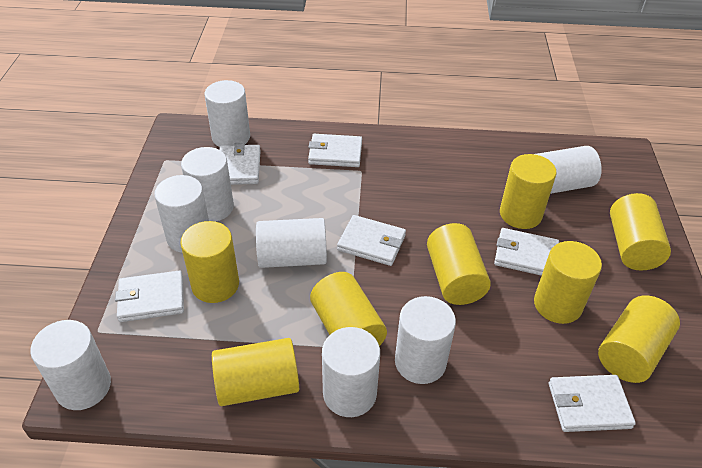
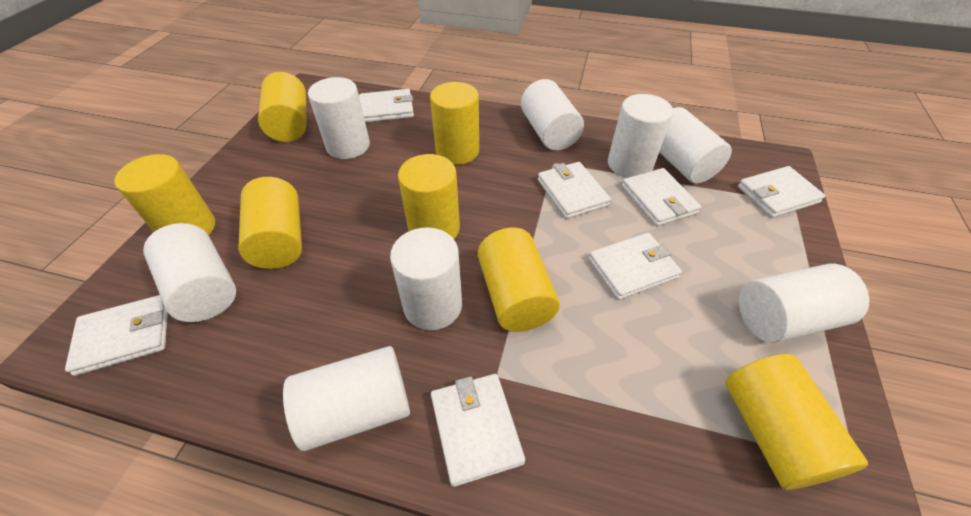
white wallet: [115,270,184,322] [219,143,261,185] [308,134,362,167] [337,215,406,266] [494,228,559,276] [549,375,636,432] = 6 -> [65,295,168,376] [359,89,414,123] [431,374,525,487] [538,162,611,219] [589,233,682,300] [622,168,701,226] [738,166,825,218] = 7
yellow cylinder: [180,221,239,303] [212,338,299,406] [310,272,387,346] [427,223,491,305] [500,154,557,229] [534,241,602,324] [598,295,680,383] [610,193,671,270] = 8 -> [114,154,215,235] [238,177,302,269] [258,72,307,142] [398,154,460,239] [430,82,479,165] [478,227,560,332] [725,354,868,490] = 7

